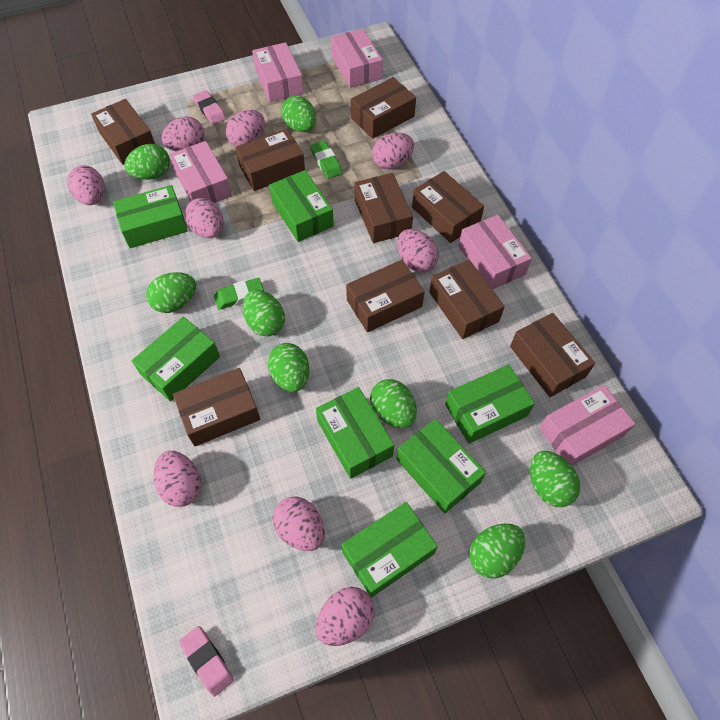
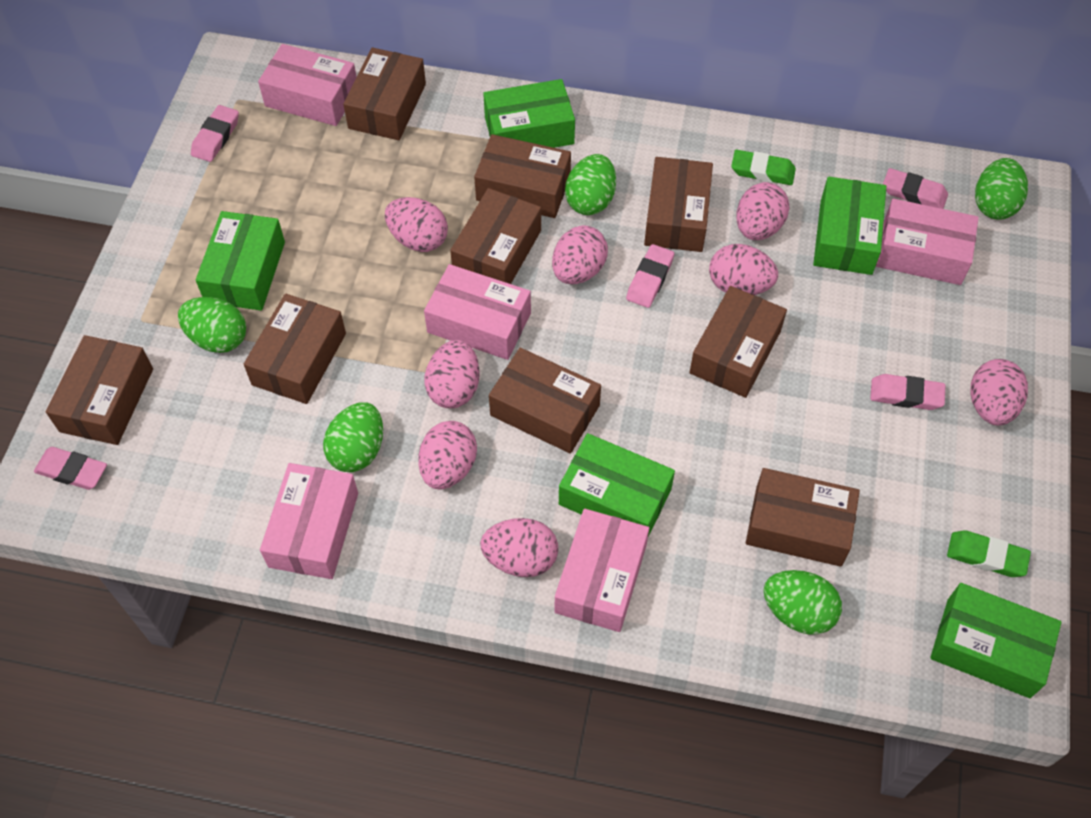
green box: [113,185,188,248] [132,317,220,401] [269,170,334,242] [316,387,394,479] [341,502,438,598] [397,419,486,513] [445,364,535,444] = 7 -> [196,211,285,310] [483,79,575,148] [559,433,675,537] [813,177,886,275] [930,583,1062,698] = 5
green egg: [124,144,170,180] [146,272,196,313] [243,290,285,337] [268,343,309,392] [281,96,316,132] [370,379,417,428] [469,523,525,579] [530,451,580,507] = 8 -> [178,297,246,353] [323,402,383,472] [565,154,616,215] [763,570,842,635] [975,158,1028,220] = 5
pink egg: [67,165,105,205] [154,451,201,507] [162,116,205,151] [185,198,224,238] [226,110,265,147] [272,496,325,551] [316,587,375,646] [372,133,414,169] [397,229,439,272] = 9 -> [385,197,448,252] [418,421,477,490] [424,340,480,408] [480,518,558,577] [552,225,608,284] [709,244,778,295] [736,182,789,240] [971,359,1028,426] = 8
pink eraser: [179,626,234,697] [193,90,226,125] = 2 -> [34,447,107,490] [191,105,239,162] [626,244,674,308] [870,374,945,410] [883,168,948,209] = 5

